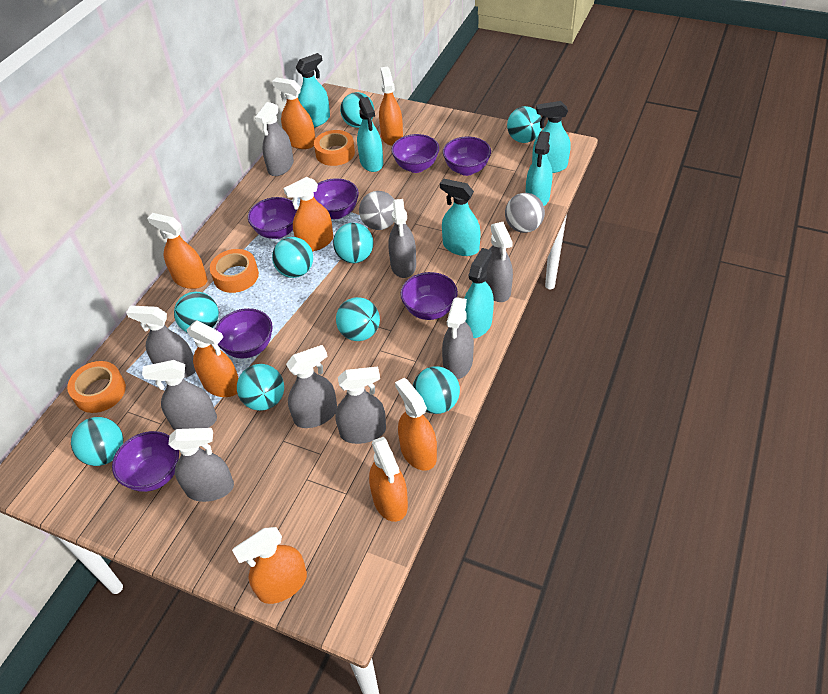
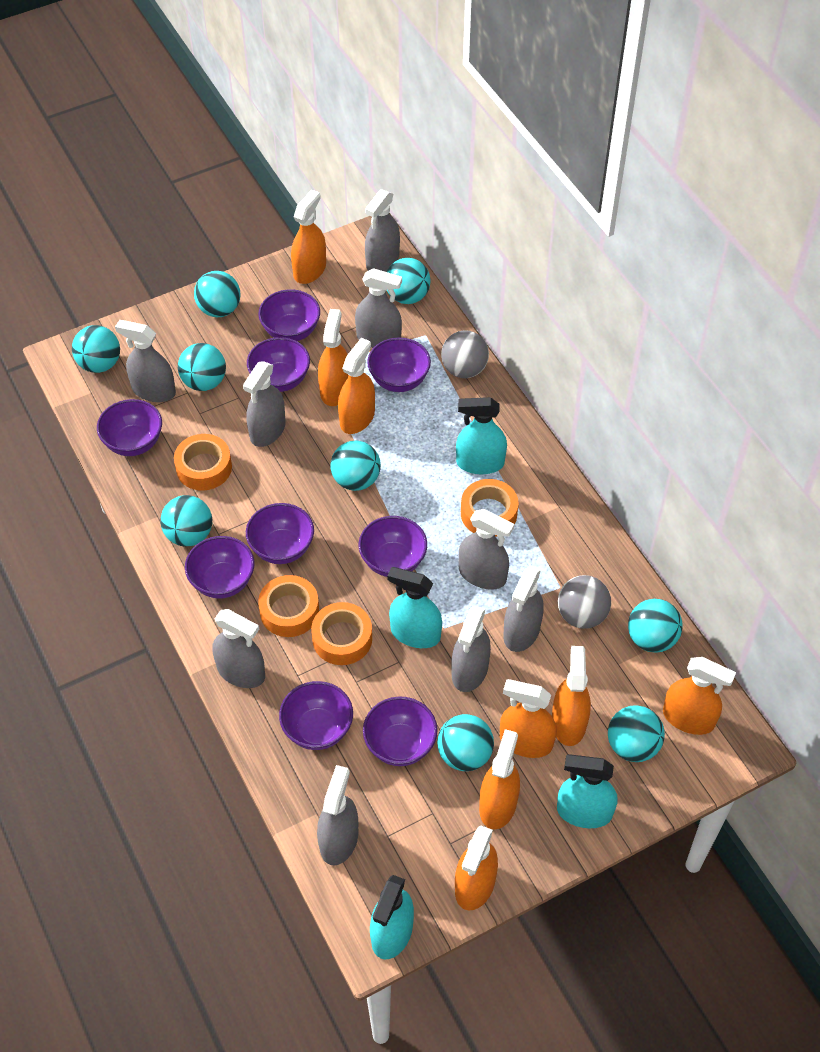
orange tape: [67,361,126,413] [210,249,259,293] [314,130,355,166] = 3 -> [174,434,232,491] [258,575,319,637] [311,602,372,665] [461,479,519,537] = 4
purple bowl: [112,431,179,492] [215,308,273,359] [248,197,298,239] [313,178,359,219] [391,134,439,173] [400,272,458,320] [443,137,491,176] = 7 -> [97,399,162,456] [185,536,254,599] [246,503,314,564] [247,337,310,392] [258,289,320,341] [279,681,353,750] [359,516,427,577] [363,697,437,766] [367,337,431,392] = 9
turquoise spray bottle: [296,53,330,127] [357,97,383,172] [440,179,481,256] [464,248,494,338] [526,131,552,206] [532,101,571,173] = 6 -> [370,875,414,960] [387,567,442,648] [456,397,507,474] [557,754,618,828] = 4

